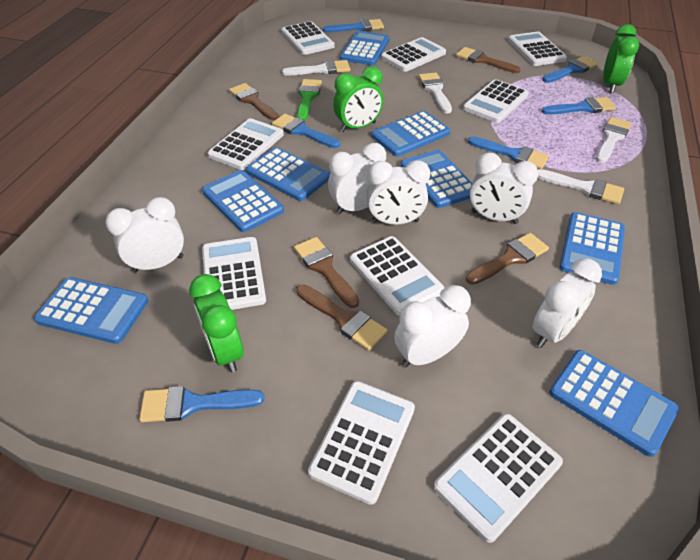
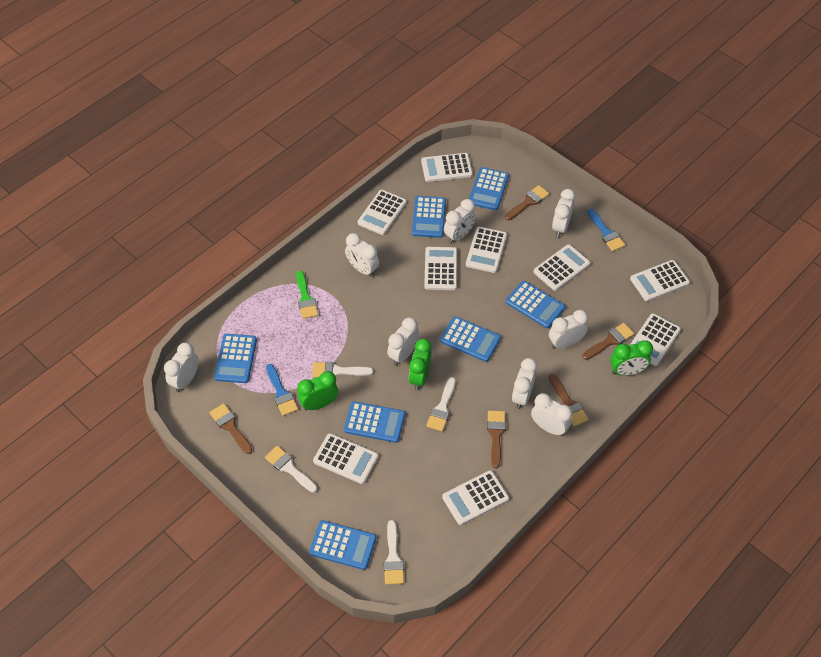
blue brush: [139,386,264,422] [272,114,340,148] [323,19,384,32] [468,136,549,169] [541,97,616,115] [542,56,598,83] = 6 -> [266,364,298,416] [587,209,625,251] = 2
blue calculator: [34,277,148,344] [202,170,284,232] [246,147,330,201] [340,31,390,65] [372,111,450,157] [401,150,472,208] [549,350,679,457] [559,212,625,285] = 8 -> [214,334,257,383] [309,520,376,570] [344,401,405,443] [412,196,446,238] [440,316,501,362] [469,167,509,210] [506,281,565,328] = 7
white clock: [105,197,184,273] [328,143,386,214] [367,160,430,225] [394,285,471,367] [469,153,538,224] [532,258,602,348] = 6 -> [164,343,199,392] [345,233,379,277] [387,317,419,365] [444,199,476,244] [512,358,537,409] [531,393,572,436] [549,310,588,349] [552,189,576,237] = 8

